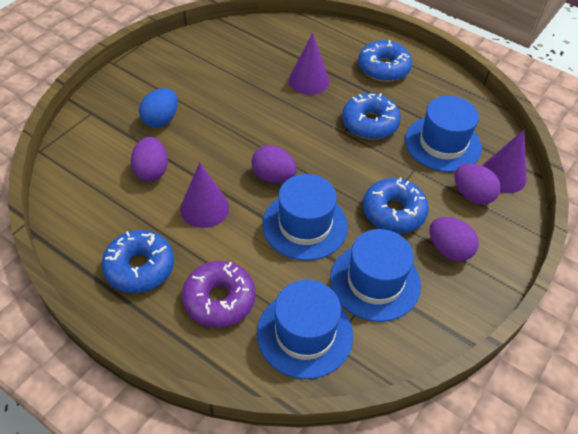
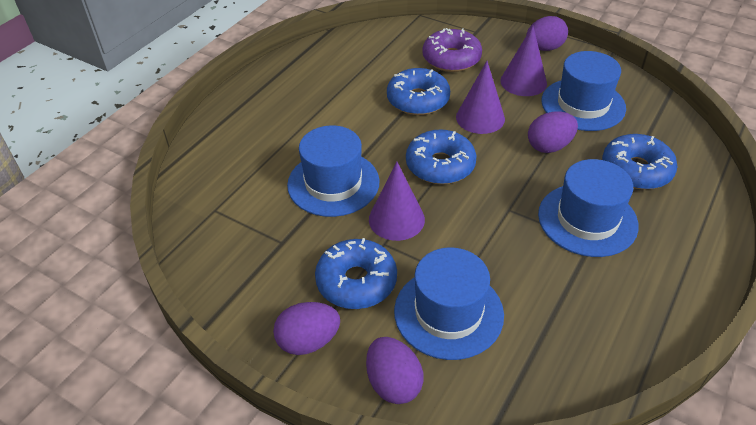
blue egg: [139,88,178,127] = 1 -> none = 0

